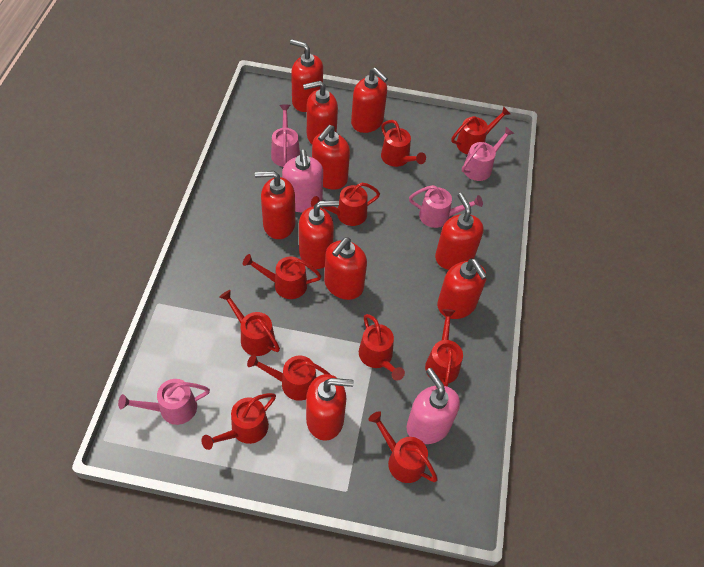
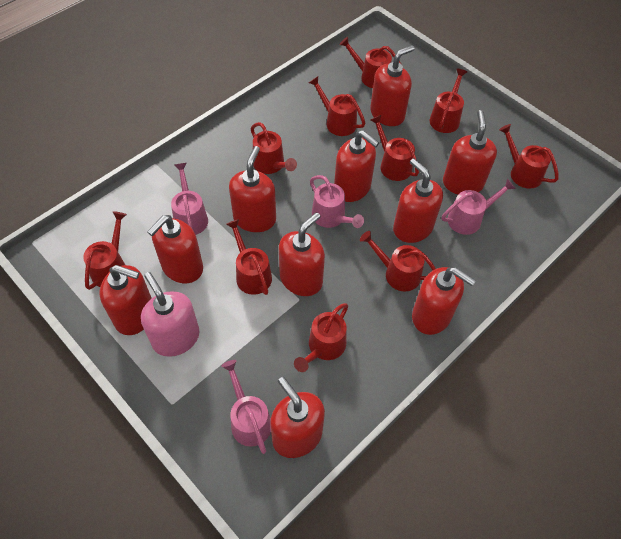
pink soap dispenser: [282,150,323,212] [407,368,460,444] = 2 -> [141,272,199,357] = 1

